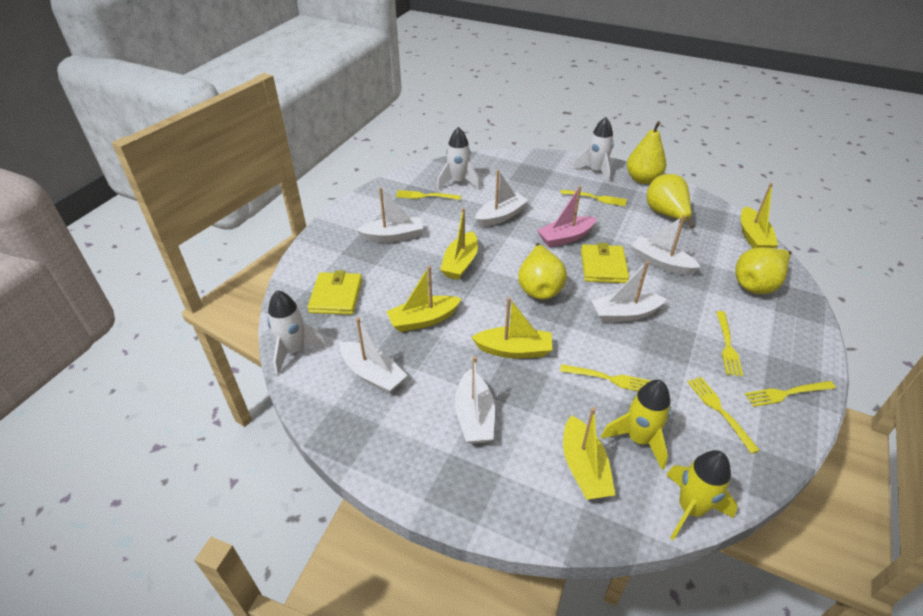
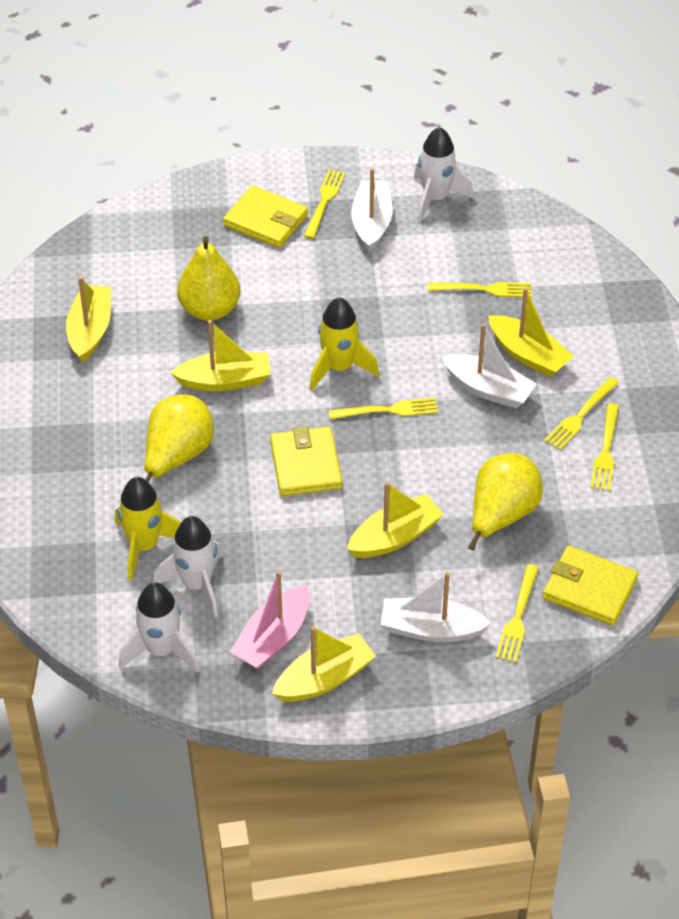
white boat: [340,317,407,394] [356,187,423,243] [455,356,495,444] [475,170,529,227] [591,261,667,323] [631,215,701,275] = 6 -> [351,168,393,252] [380,572,492,642] [442,324,537,409] = 3
yellow pear: [518,243,567,299] [627,121,666,184] [647,174,694,228] [735,247,792,294] = 4 -> [144,394,214,483] [177,236,241,321] [468,453,543,550] = 3
yellow wallet: [308,270,362,315] [581,243,629,283] = 2 -> [223,185,308,248] [270,426,342,496] [543,546,638,626] = 3

